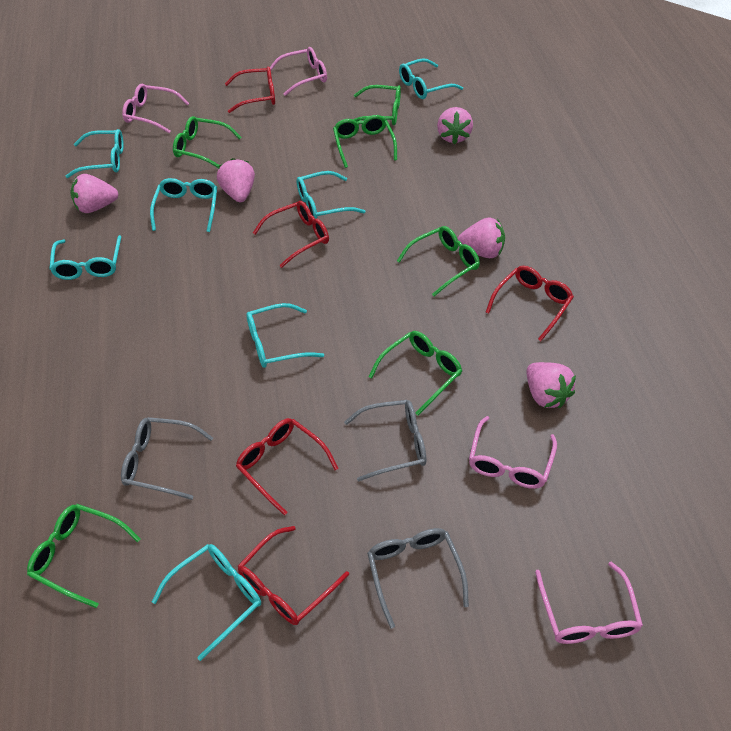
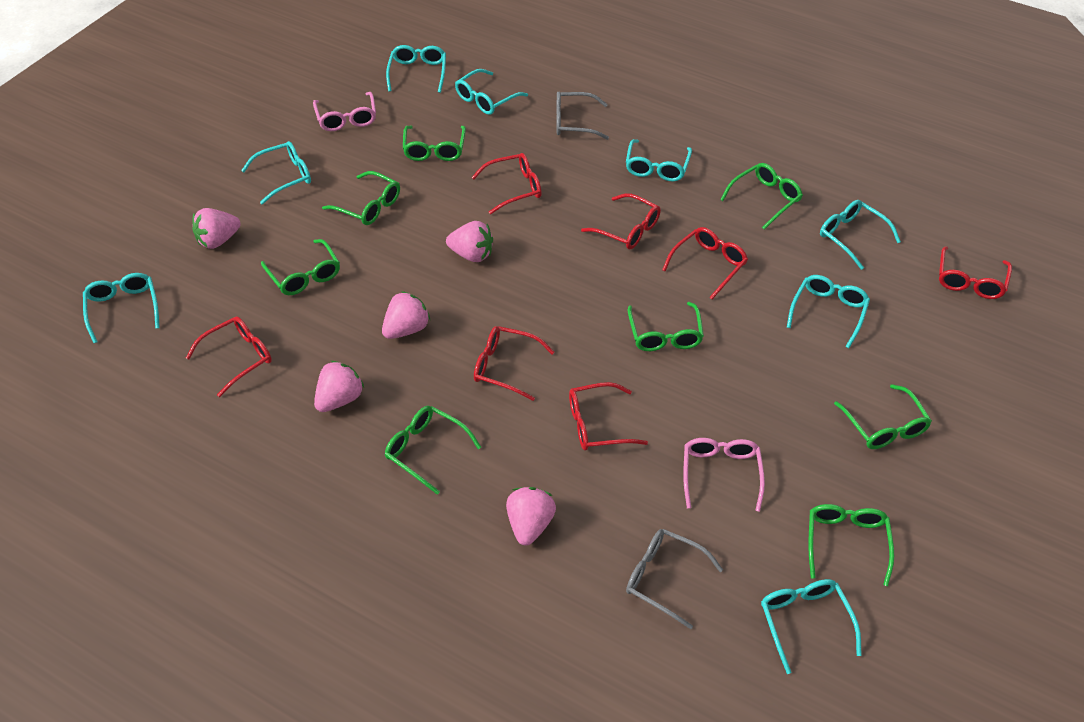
green glasses: [27,504,141,608] [173,116,242,168] [333,115,397,168] [353,85,401,125] [369,331,462,415] [397,226,480,296] = 6 -> [261,239,340,295] [322,171,400,225] [385,406,481,495] [403,126,466,161] [628,302,704,351] [720,163,803,230] [809,504,894,586] [834,384,932,449] = 8
grey glasses: [121,417,213,500] [344,400,426,482] [367,528,469,628] = 3 -> [557,92,609,140] [626,529,723,629] = 2
pink glasses: [122,84,189,133] [270,47,327,96] [469,416,557,489] [535,562,643,644] = 4 -> [313,92,376,131] [683,438,765,512] = 2
red glasses: [225,66,275,113] [236,418,339,515] [238,526,349,625] [253,201,329,268] [486,266,574,341] = 5 -> [186,316,272,397] [472,153,542,214] [474,326,554,401] [569,382,648,451] [581,193,661,249] [662,227,748,299] [939,247,1012,299] = 7
turquoise glasses: [49,235,121,280] [65,129,124,178] [150,178,217,232] [152,544,261,661] [246,303,324,368] [297,171,365,219] [399,58,463,99] = 7 -> [83,273,160,343] [241,141,311,205] [386,45,446,93] [455,69,528,115] [626,139,692,181] [761,579,862,674] [787,275,870,348] [820,200,901,270] = 8

